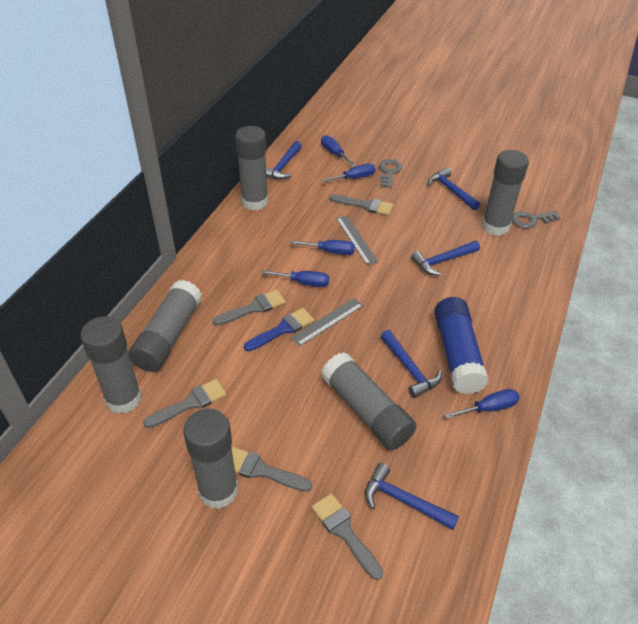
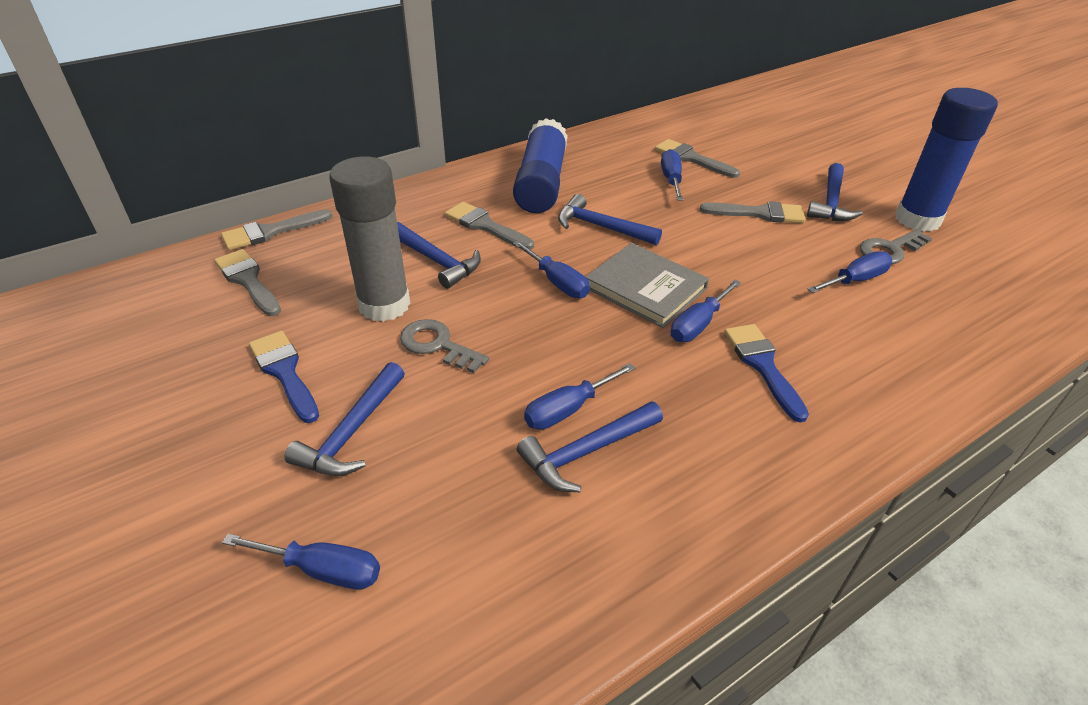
blue brush: [244,308,314,351] = 1 -> [249,331,319,423] [724,324,809,422] = 2
blue glue stick: [434,297,489,394] = 1 -> [513,118,568,213] [895,88,998,232] = 2
blue screwdriver: [262,270,329,287] [290,240,355,255] [321,135,356,167] [321,164,376,182] [445,389,520,419] = 5 -> [222,534,380,589] [513,240,590,298] [524,363,635,430] [661,149,683,201] [671,280,741,342] [808,251,892,293] = 6
grey book: none = 0 -> [585,243,709,328] = 1
grey glue stick: [80,316,142,414] [129,280,202,372] [183,409,238,509] [235,126,268,210] [321,352,416,450] [481,150,529,236] = 6 -> [329,157,411,322] = 1
grey ruler: [291,298,363,346] [336,216,378,265] = 2 -> none = 0

